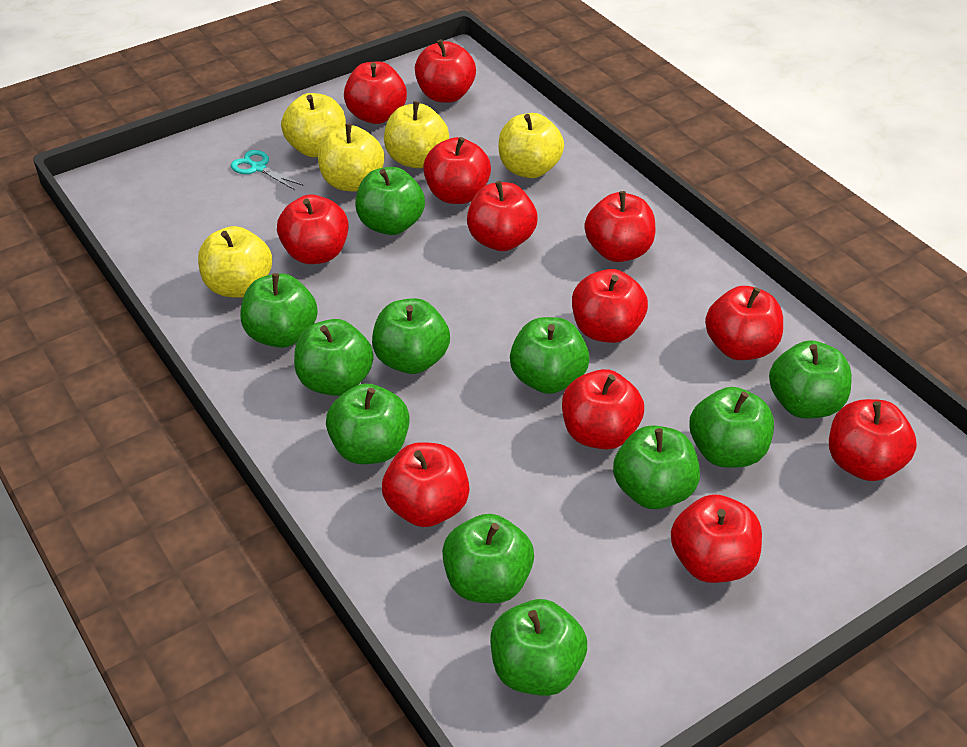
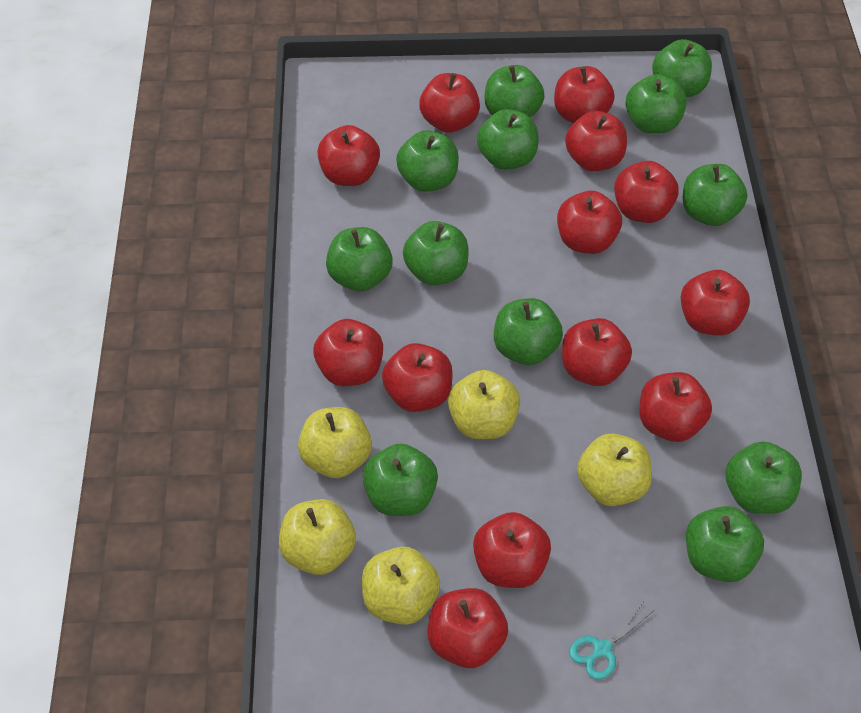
green apple: [241,273,318,348] [294,319,374,396] [326,383,410,464] [356,167,425,235] [372,298,450,374] [442,514,534,603] [490,599,587,696] [510,317,590,394] [613,425,700,509] [689,387,774,468] [769,340,852,418] = 11 -> [326,227,393,292] [363,443,438,516] [396,130,459,192] [403,221,468,285] [477,109,538,170] [484,65,545,118] [494,298,563,365] [626,74,687,134] [652,39,712,97] [683,164,747,226] [686,506,764,582] [725,441,802,514] = 12
red apple: [277,195,349,264] [344,62,407,124] [382,442,470,527] [415,39,476,103] [423,137,491,204] [467,181,537,251] [562,369,644,449] [572,269,648,343] [584,191,655,262] [671,494,762,583] [705,286,783,360] [829,399,917,481] = 12 -> [313,319,383,386] [317,125,380,186] [382,343,453,412] [419,73,480,133] [428,588,508,668] [473,512,551,588] [554,66,615,123] [557,191,622,254] [562,318,632,386] [565,111,627,171] [614,161,679,223] [639,372,712,442] [681,270,750,336] = 13

